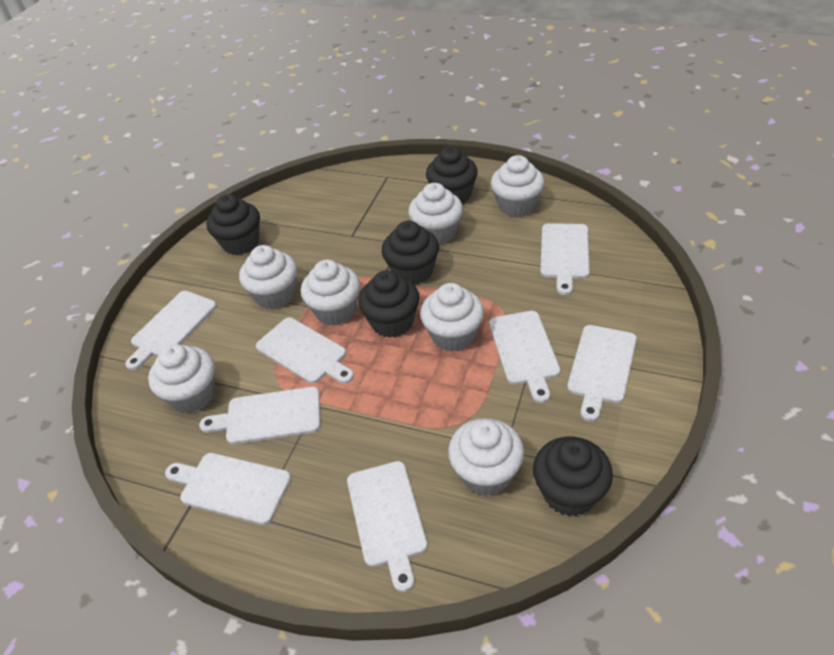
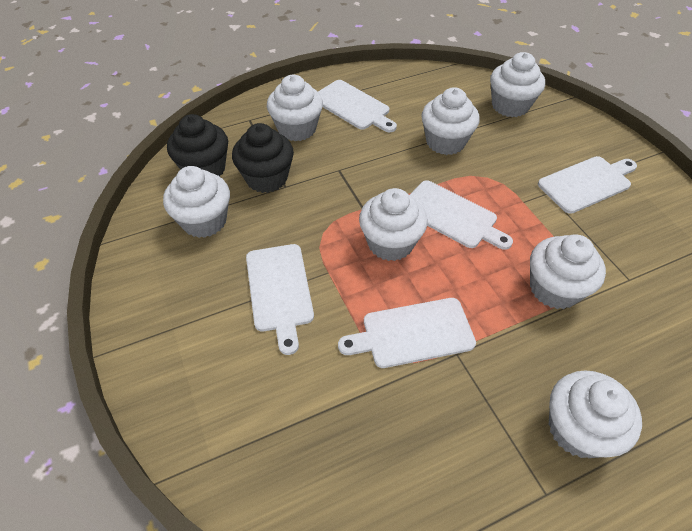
black cupcake: [206,194,260,255] [358,270,420,338] [382,221,439,285] [426,146,478,204] [533,437,613,517] = 5 -> [167,114,228,176] [232,123,294,193] = 2
white cutting board: [125,291,217,370] [165,453,291,525] [199,387,320,444] [256,317,354,384] [347,461,428,592] [489,311,560,403] [540,223,589,295] [567,325,637,422] = 8 -> [246,244,314,355] [318,80,397,132] [338,298,476,368] [410,180,513,250] [538,156,637,214] = 5

